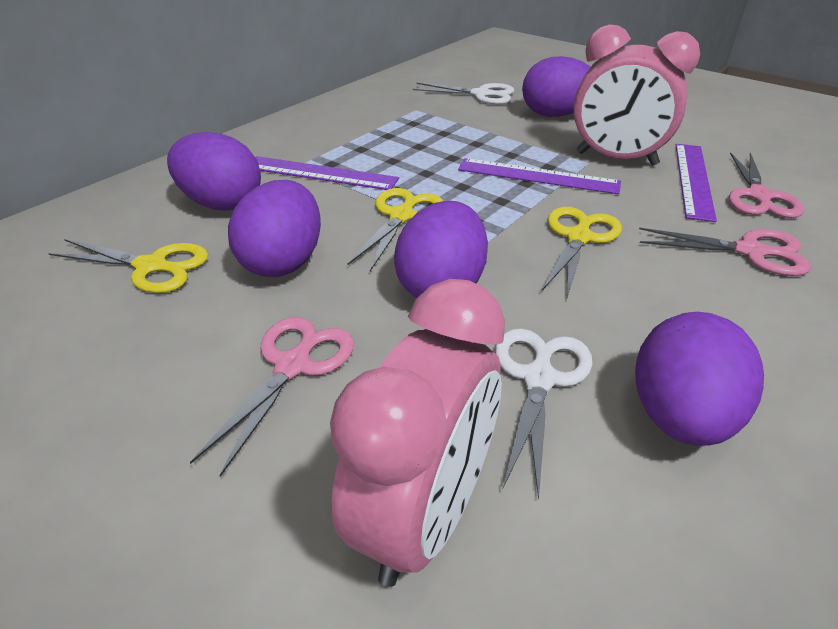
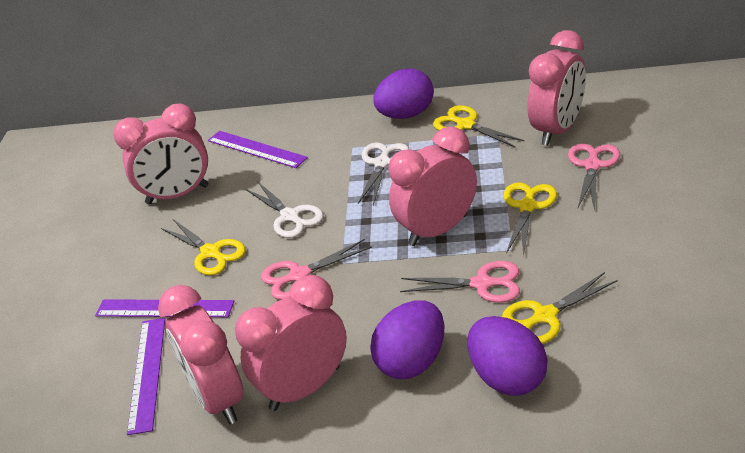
pink clock: [330,279,505,587] [573,24,700,166] = 2 -> [113,103,208,205] [158,285,244,424] [235,275,347,411] [388,126,477,246] [528,30,586,146] = 5
purple egg: [167,132,261,211] [228,180,321,277] [394,201,488,298] [522,56,590,117] [635,312,764,446] = 5 -> [370,300,444,379] [373,68,434,119] [467,316,548,396] = 3
yellow scissors: [48,239,208,293] [348,188,443,271] [542,207,622,297] = 3 -> [161,219,246,275] [433,105,525,147] [502,272,618,344] [503,182,557,256] = 4

